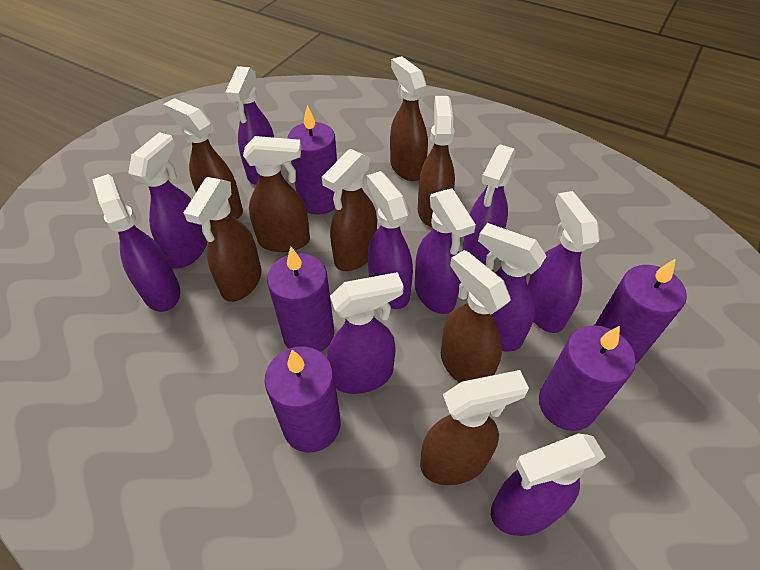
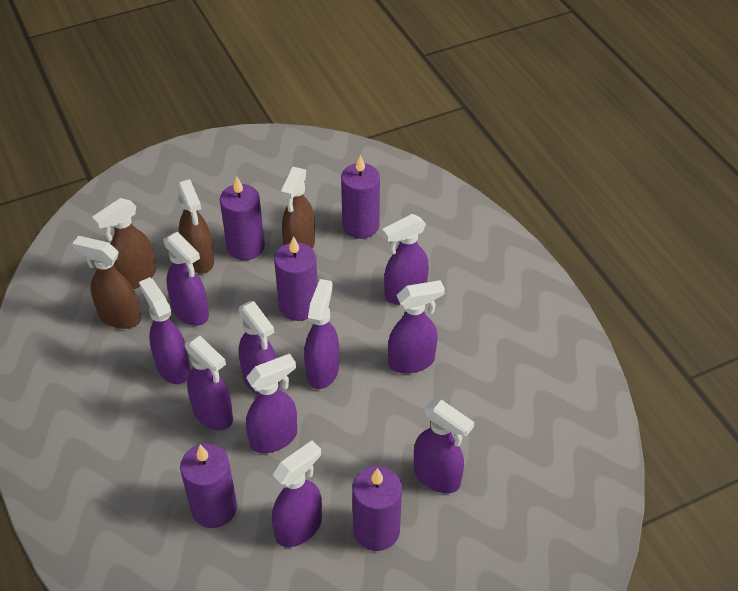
brown spray bottle: [163,98,243,219] [183,177,262,302] [243,136,310,252] [322,149,377,271] [390,56,428,181] [418,96,455,227] [420,370,529,485] [441,250,511,383] = 8 -> [72,236,141,329] [92,198,156,289] [177,179,214,274] [280,167,315,249] = 4

